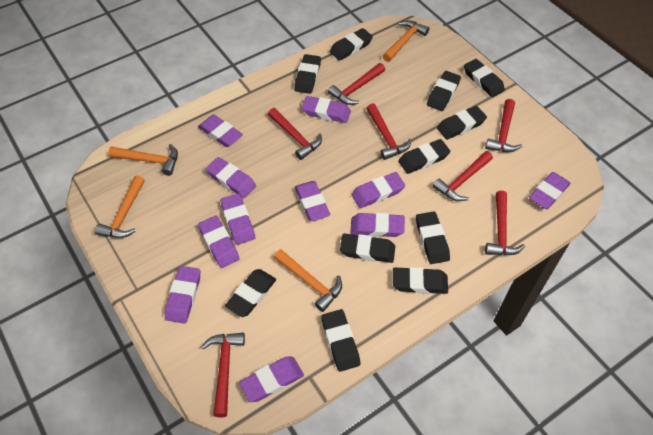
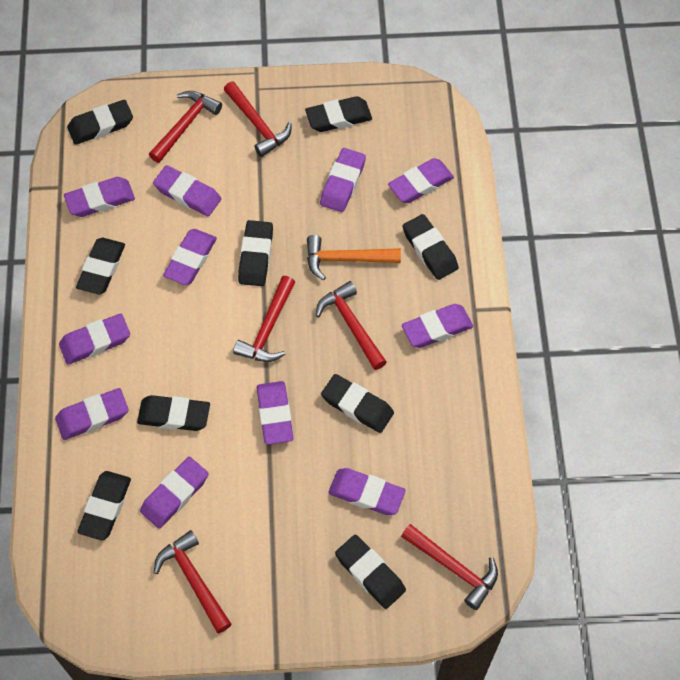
black eraser: [225,269,276,317] [294,54,321,94] [321,309,360,372] [330,28,373,61] [340,234,395,263] [393,267,448,294] [398,139,450,174] [416,211,450,264] [427,71,461,111] [437,106,487,140] [464,59,505,97] = 11 -> [67,100,133,145] [76,238,125,294] [77,471,131,540] [137,395,210,431] [238,220,273,286] [305,96,372,132] [321,374,394,433] [335,535,406,609] [403,214,459,280] = 9
orange hammer: [95,175,145,238] [108,144,178,176] [274,249,342,312] [383,20,429,62] = 4 -> [307,235,401,280] = 1
red hammer: [201,333,245,417] [268,108,322,160] [328,63,385,105] [366,103,412,160] [432,151,493,201] [485,99,522,152] [485,191,525,255] = 7 -> [149,91,222,163] [154,530,231,633] [224,81,292,157] [233,276,295,362] [316,281,387,370] [401,524,498,610] = 6

